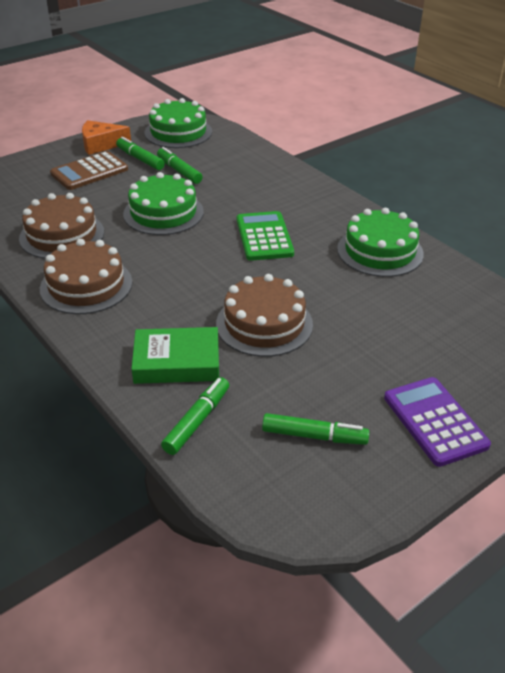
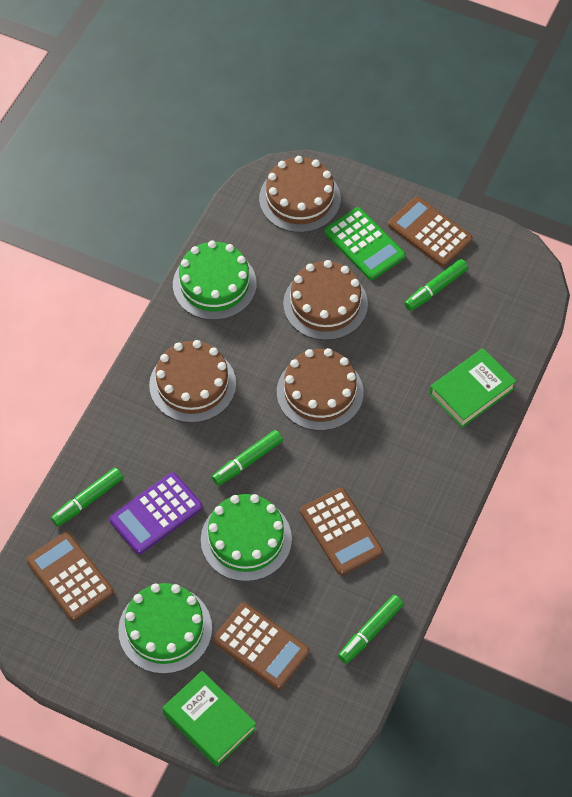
brown cake: [19,193,104,259] [40,239,132,314] [216,274,313,357] = 3 -> [149,340,236,423] [259,156,341,233] [277,348,364,431] [283,260,368,340] = 4
brown calculator: [50,151,128,190] = 1 -> [26,532,114,621] [213,602,310,689] [300,488,383,575] [388,197,473,267] = 4
green book: [131,327,219,384] = 1 -> [162,671,256,767] [429,348,516,428] = 2
orange cheese: [82,120,131,155] = 1 -> none = 0

